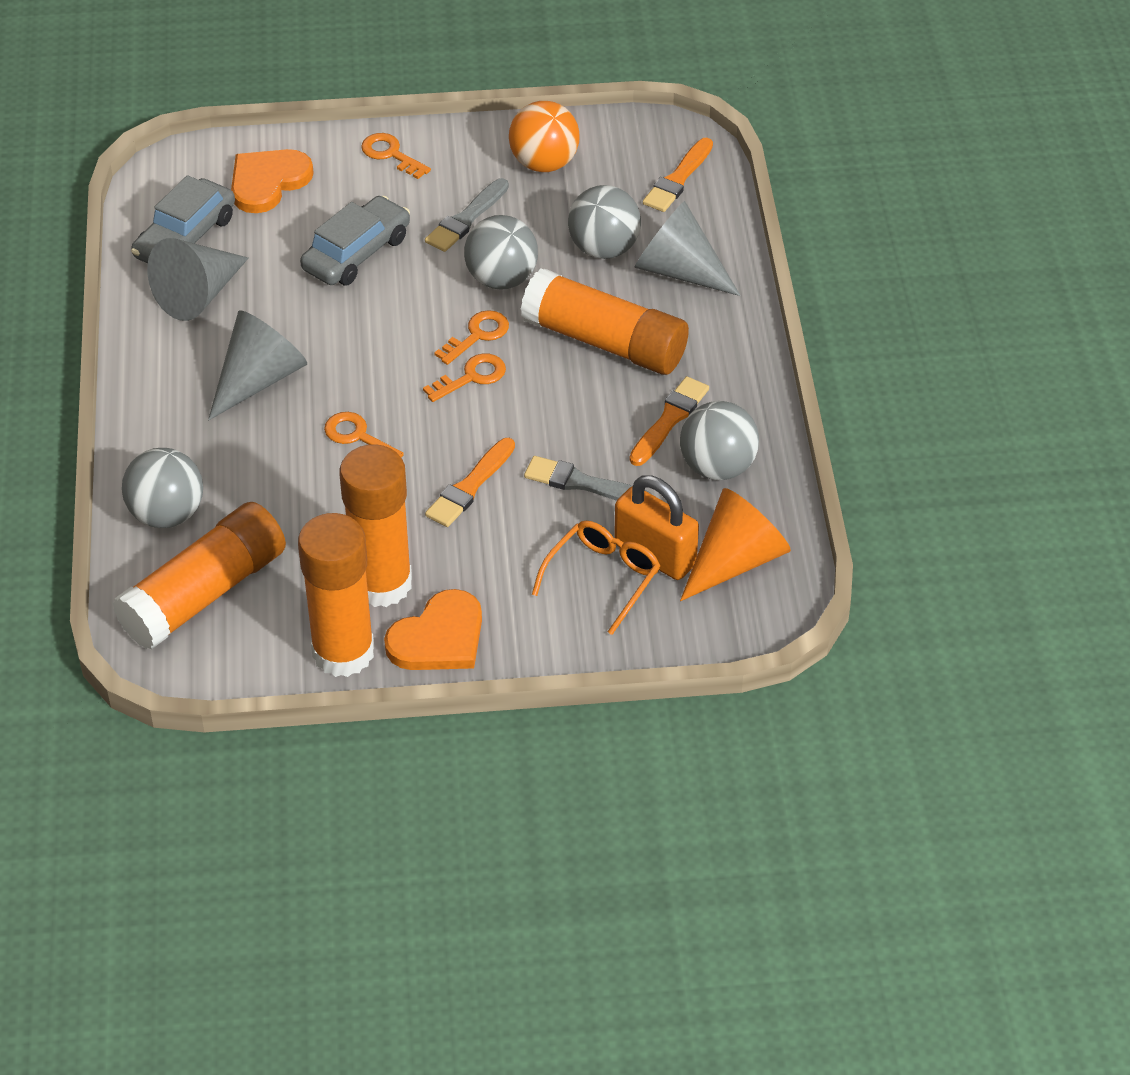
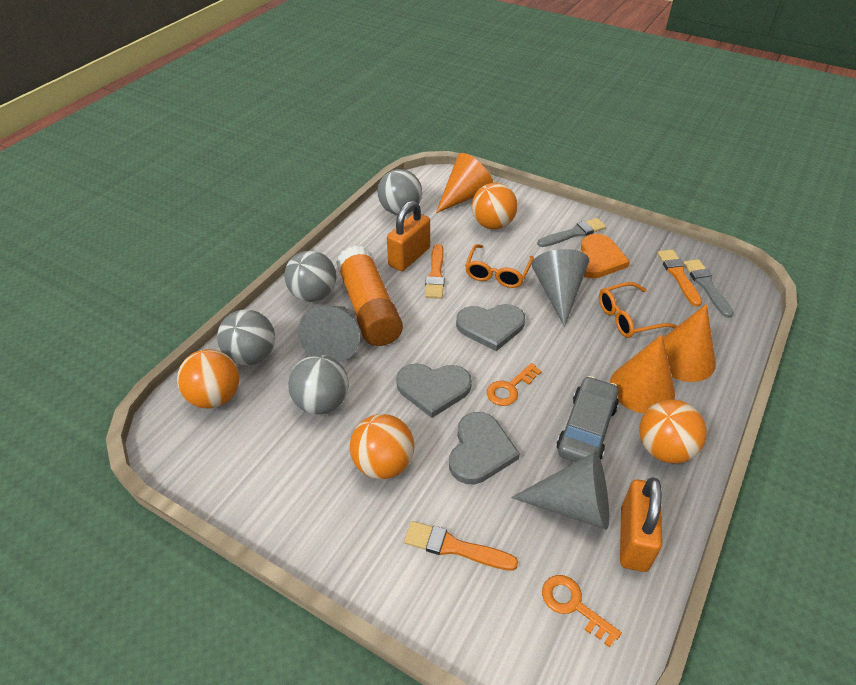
grey car: [131,175,235,263] [300,196,410,286] = 2 -> [556,376,619,462] = 1
grey heart: none = 0 -> [396,363,472,418] [449,412,520,485] [456,304,525,351] = 3
orange ball: [509,101,580,172] = 1 -> [177,349,239,409] [350,414,414,479] [472,183,518,229] [639,400,707,463] = 4
orange cone: [680,488,791,601] = 1 -> [436,153,494,213] [610,334,675,414] [663,304,716,382] = 3
orange glasses: [532,521,660,635] = 1 -> [465,244,534,288] [599,282,677,338] = 2
orange glue stick: [113,502,286,649] [298,513,374,677] [339,444,412,607] [521,268,689,375] = 4 -> [336,246,403,346] = 1
orange heart: [231,149,314,213] [384,589,482,670] = 2 -> [581,234,630,278] = 1
orange key: [324,412,404,457] [361,133,431,179] [423,353,506,402] [434,310,509,365] = 4 -> [487,363,542,406] [542,575,622,648] = 2
orange padlock: [614,475,699,580] = 1 -> [387,200,430,271] [620,477,662,572] = 2

